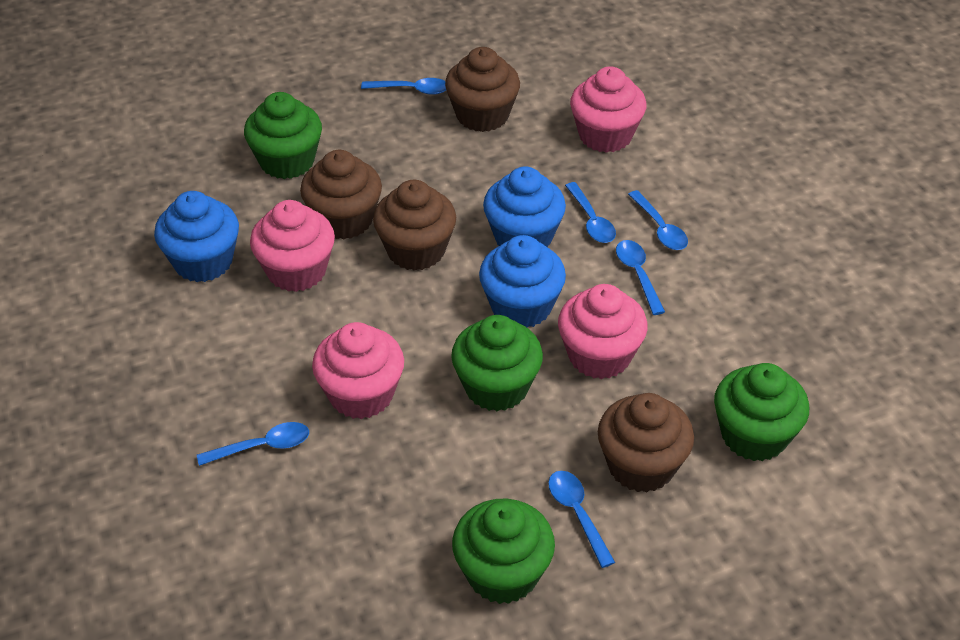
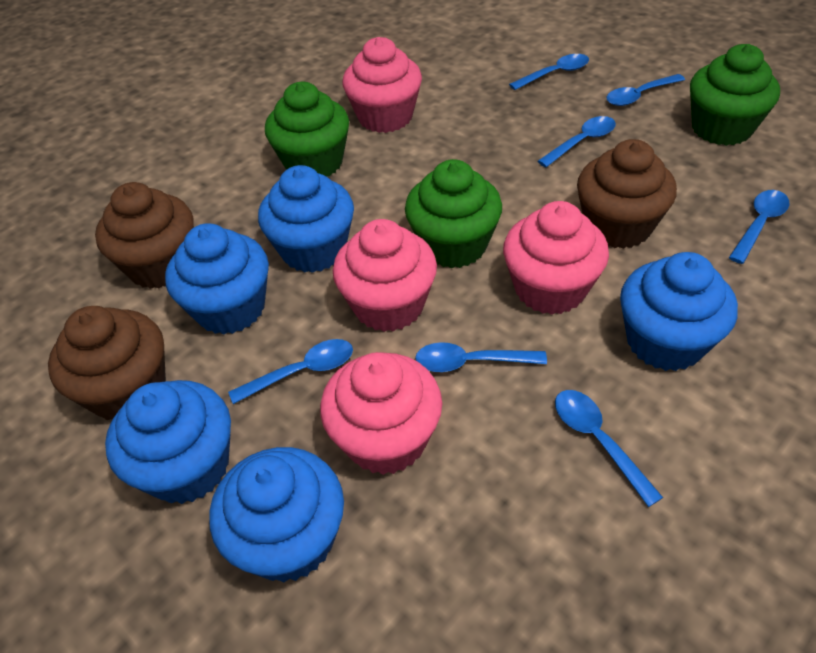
blue cupcake: [154,191,239,282] [479,235,566,328] [483,166,566,247] = 3 -> [105,380,231,504] [165,223,269,335] [209,447,344,582] [258,165,354,273] [620,252,738,371] = 5
blue spoon: [197,422,309,466] [361,78,446,95] [548,471,615,568] [565,182,616,243] [616,240,665,315] [628,190,688,250] = 6 -> [228,339,353,404] [415,342,547,372] [509,54,589,90] [538,116,616,167] [555,390,663,507] [606,74,685,106] [729,190,789,264] = 7
brown cupcake: [300,150,382,239] [373,180,456,271] [445,47,520,132] [598,393,694,493] = 4 -> [48,306,166,420] [95,182,194,289] [577,139,677,249] = 3
green cupcake: [244,92,322,179] [451,315,543,411] [452,499,555,604] [714,363,809,461] = 4 -> [265,82,349,177] [405,159,502,268] [690,44,780,146] = 3

